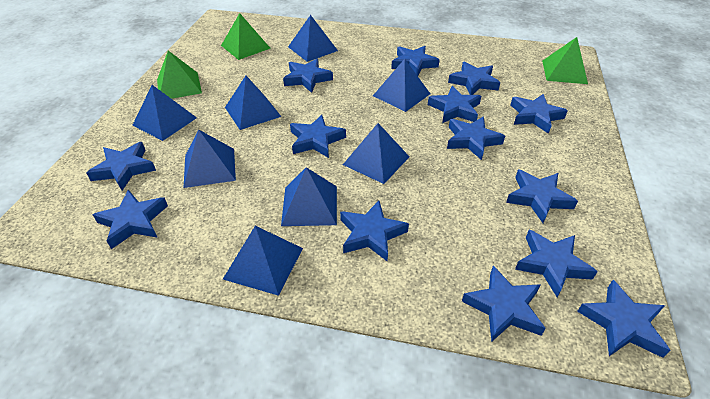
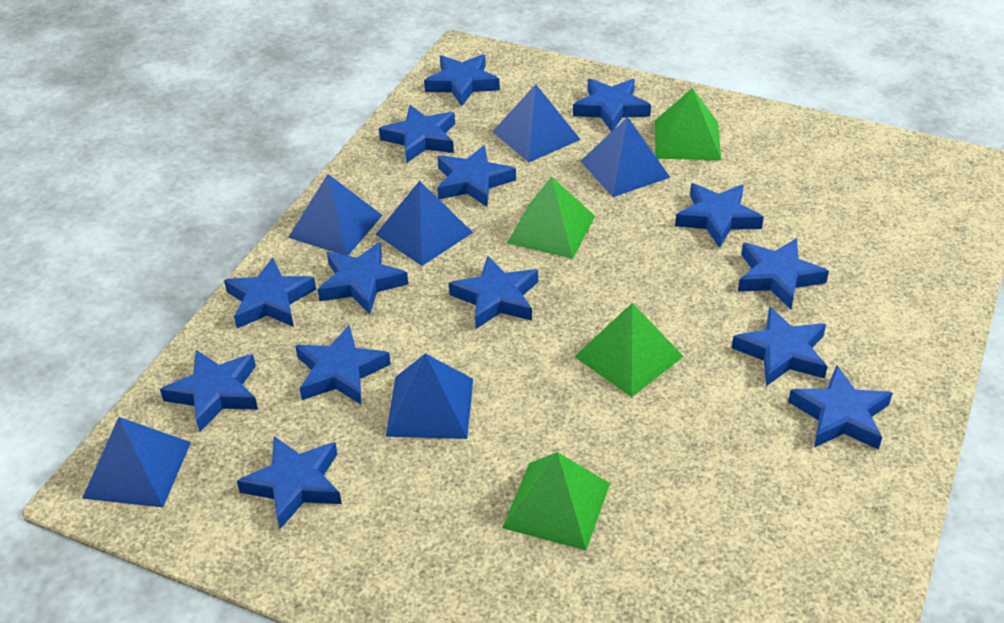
blue pyramid: [132,85,197,141] [184,130,236,188] [223,226,303,296] [225,76,282,130] [281,167,337,226] [288,15,338,62] [343,123,409,184] [373,59,430,112] = 8 -> [82,417,191,507] [288,174,382,256] [375,181,473,266] [386,353,473,439] [492,84,581,163] [580,117,670,197] = 6
green pyramid: [157,51,202,99] [221,13,271,60] [542,37,588,84] = 3 -> [502,452,610,550] [507,177,595,259] [574,303,684,397] [655,88,721,160] = 4

